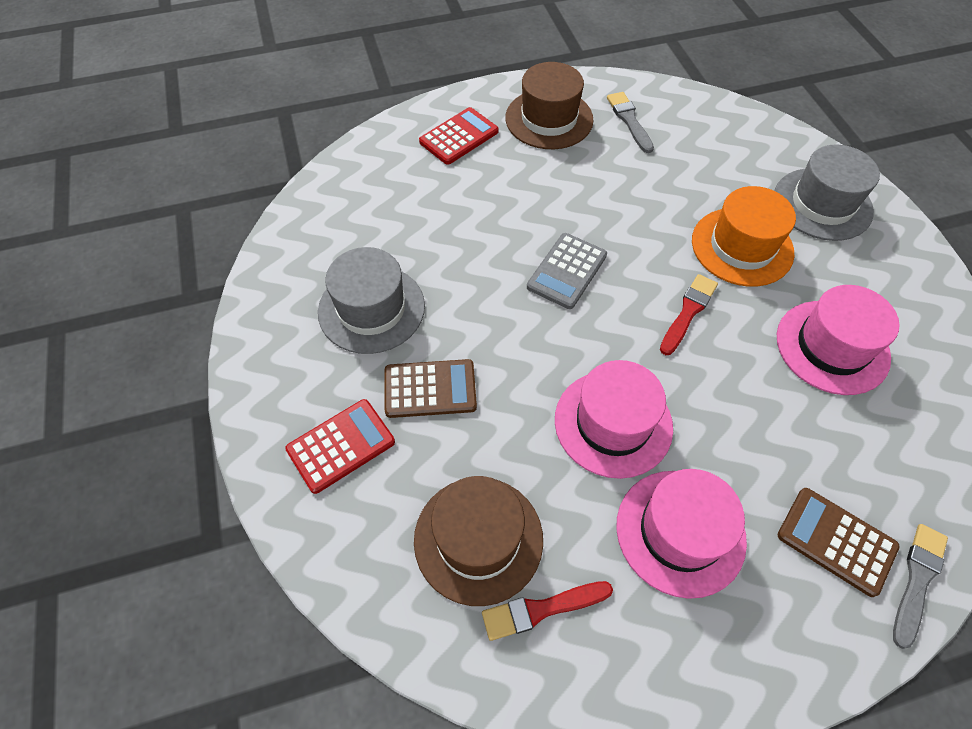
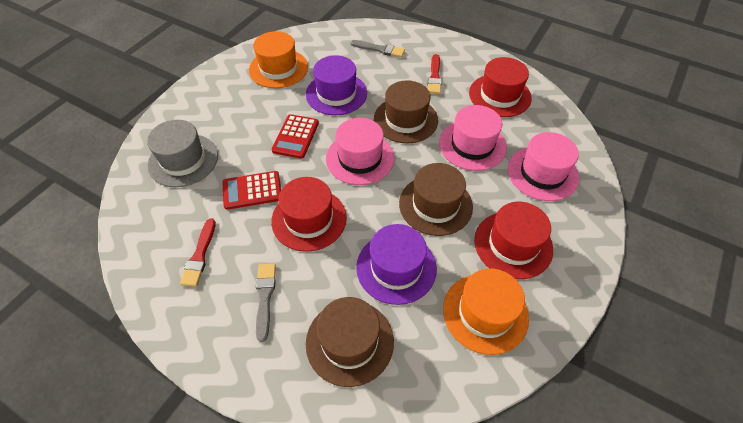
brown calculator: [385,359,477,418] [777,488,900,597] = 2 -> none = 0
brown hat: [414,476,543,606] [505,62,593,149] = 2 -> [306,297,394,387] [374,80,438,143] [399,163,473,236] = 3
grey calculator: [527,233,607,309] = 1 -> none = 0
grey hat: [318,247,425,354] [775,145,880,241] = 2 -> [147,120,218,187] = 1
orange hat: [692,186,796,287] = 1 -> [249,31,308,88] [443,269,529,355] = 2
purple hat: none = 0 -> [306,55,367,115] [356,224,437,305] = 2
red hat: none = 0 -> [271,177,347,252] [469,57,532,117] [474,202,553,279] = 3

